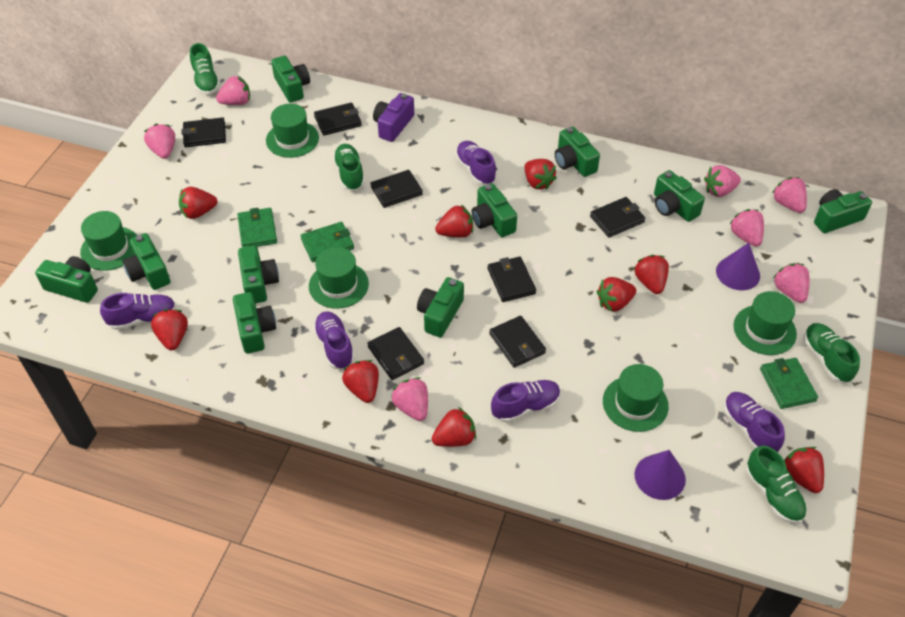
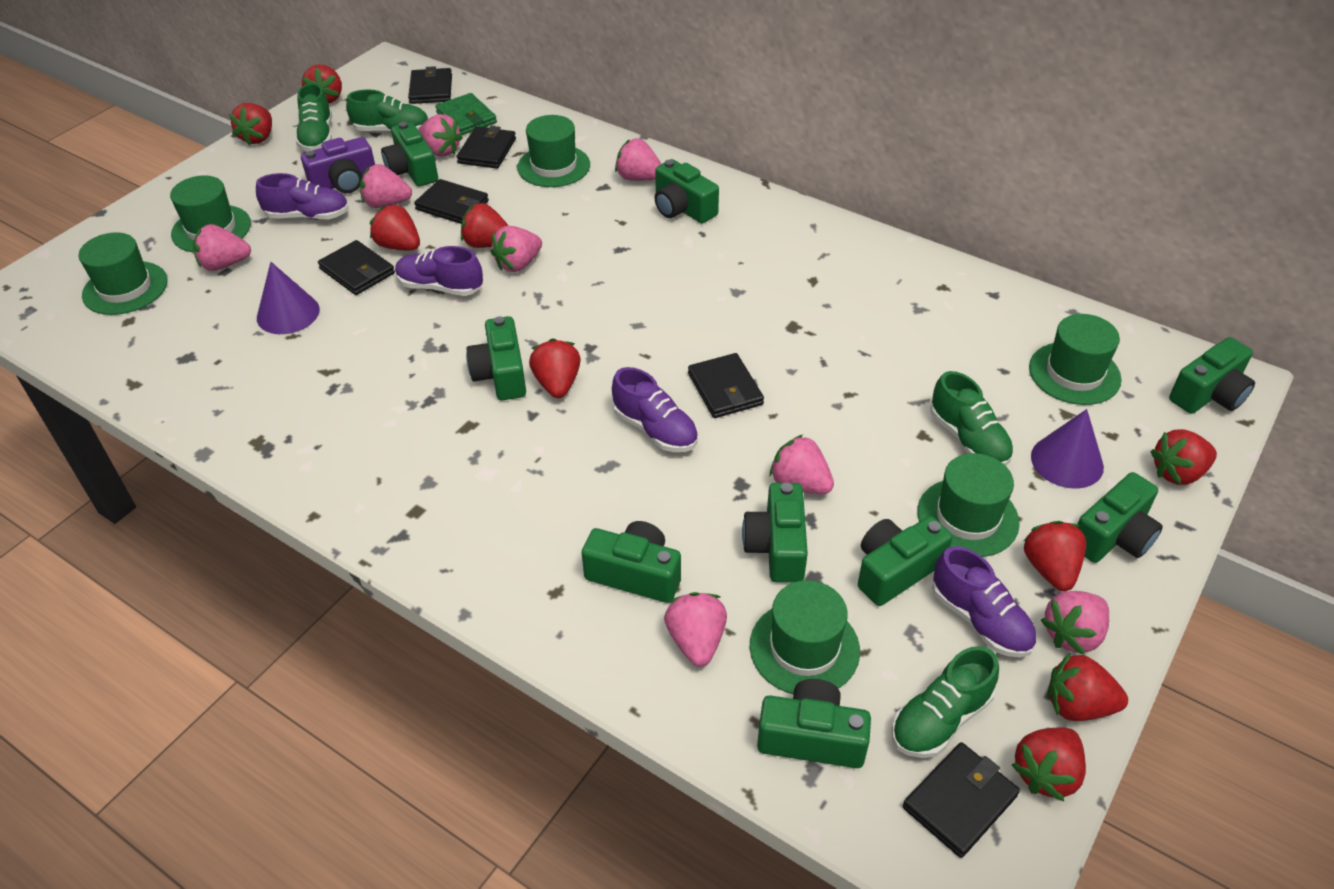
black wallet: [182,117,226,147] [314,103,362,136] [367,327,424,380] [370,170,423,208] [488,257,536,302] [489,316,546,368] [590,197,646,237] = 7 -> [318,240,395,295] [408,66,452,104] [414,179,489,224] [457,126,516,169] [688,353,764,418] [903,742,1020,858] = 6
green camera: [35,256,98,303] [122,233,170,290] [233,292,276,354] [238,246,279,303] [271,56,310,103] [417,277,464,337] [472,183,517,237] [555,126,600,177] [654,170,705,222] [814,189,872,233] = 10 -> [381,122,438,187] [466,316,526,400] [582,521,681,603] [654,159,719,223] [742,483,808,583] [757,679,871,768] [858,516,953,606] [1077,472,1163,563] [1169,337,1255,414] = 9
green hat: [80,211,137,271] [266,104,319,158] [309,247,369,309] [603,364,669,432] [733,291,797,355] = 5 -> [79,232,168,315] [170,175,251,252] [517,115,590,187] [750,580,860,694] [917,453,1020,557] [1029,314,1122,405] = 6
green wallet: [237,208,277,248] [300,222,354,262] [760,358,818,409] = 3 -> [435,93,497,135] = 1
pink strawberry: [144,124,175,159] [216,76,250,105] [392,377,428,421] [704,165,741,197] [729,209,764,247] [772,177,807,213] [773,264,809,303] = 7 -> [193,224,251,271] [360,164,412,208] [418,114,463,157] [491,226,542,272] [615,138,661,181] [664,592,727,667] [770,435,834,494] [1041,591,1109,655] = 8
purple shoe: [100,293,176,330] [313,311,355,369] [455,141,496,185] [491,380,561,423] [724,392,785,452] = 5 -> [256,173,349,220] [395,246,483,296] [612,367,698,452] [932,546,1036,658] = 4

